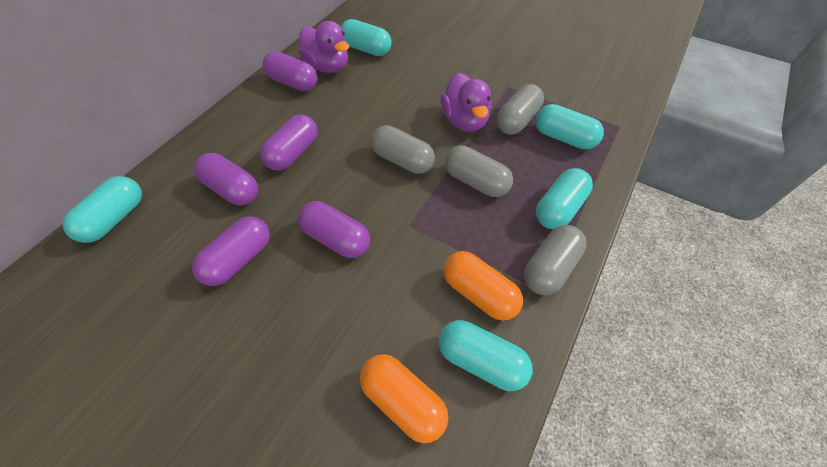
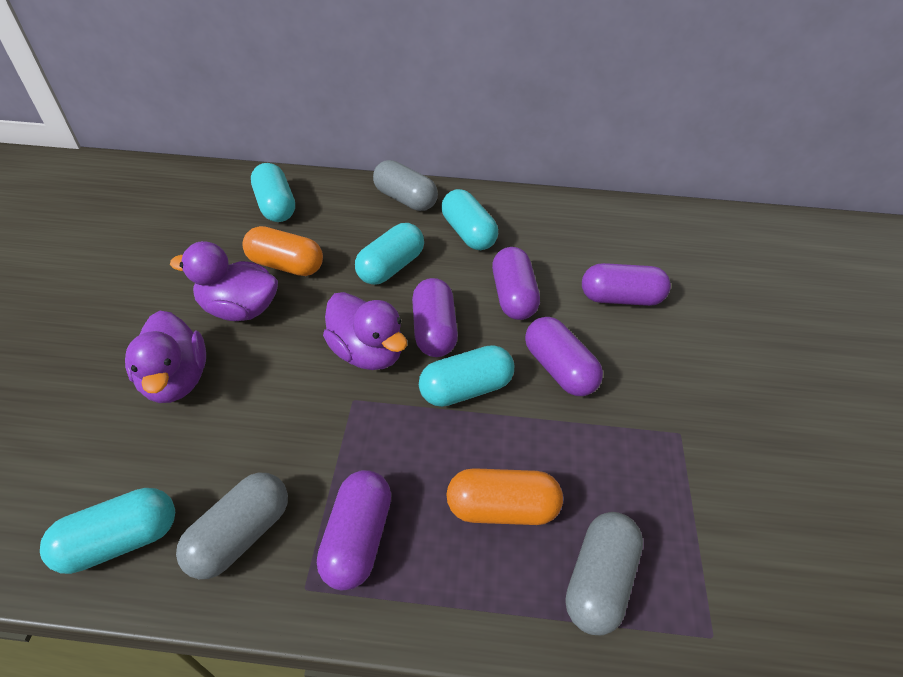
grey capsule: [371,125,435,174] [445,145,513,197] [496,84,544,135] [524,225,587,295] = 4 -> [176,473,288,579] [373,160,438,211] [565,512,643,635] = 3
purple duck: [299,21,349,73] [440,73,491,132] = 2 -> [125,310,206,403] [170,241,278,321] [323,292,407,370] = 3

